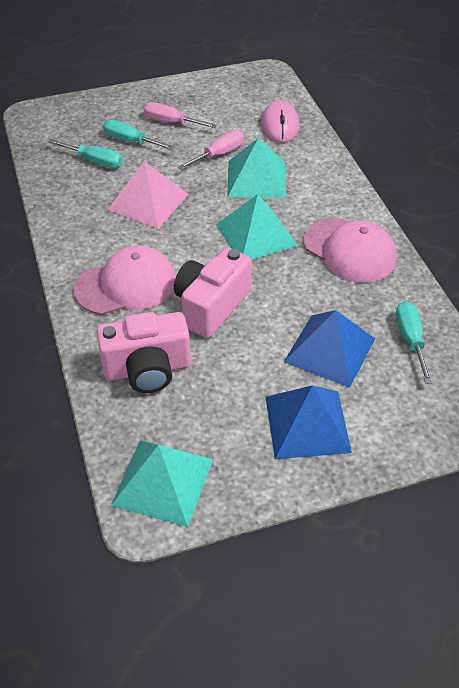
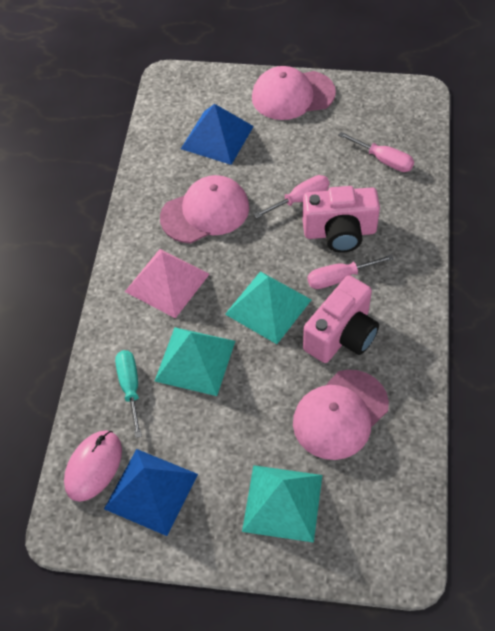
pink cap: [74,245,176,315] [304,218,396,283] = 2 -> [160,175,249,243] [252,66,336,120] [293,370,389,460] = 3
pink screwdriver: [144,102,217,128] [178,130,244,170] = 2 -> [254,175,329,219] [307,254,394,289] [338,132,414,172] = 3
turquoise screwdriver: [49,139,123,168] [103,120,175,150] [396,301,433,384] = 3 -> [115,350,142,438] = 1

